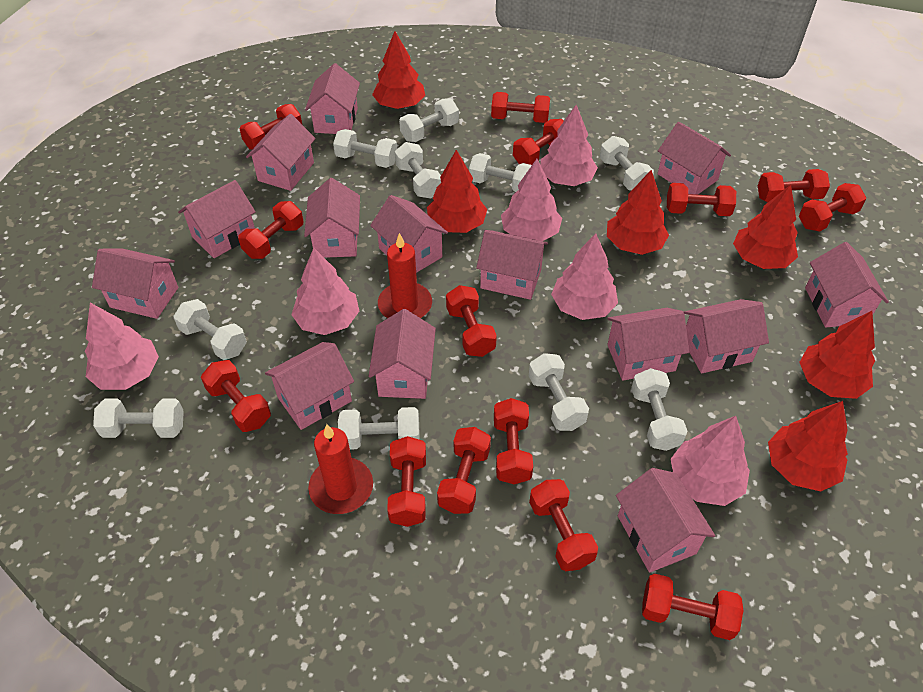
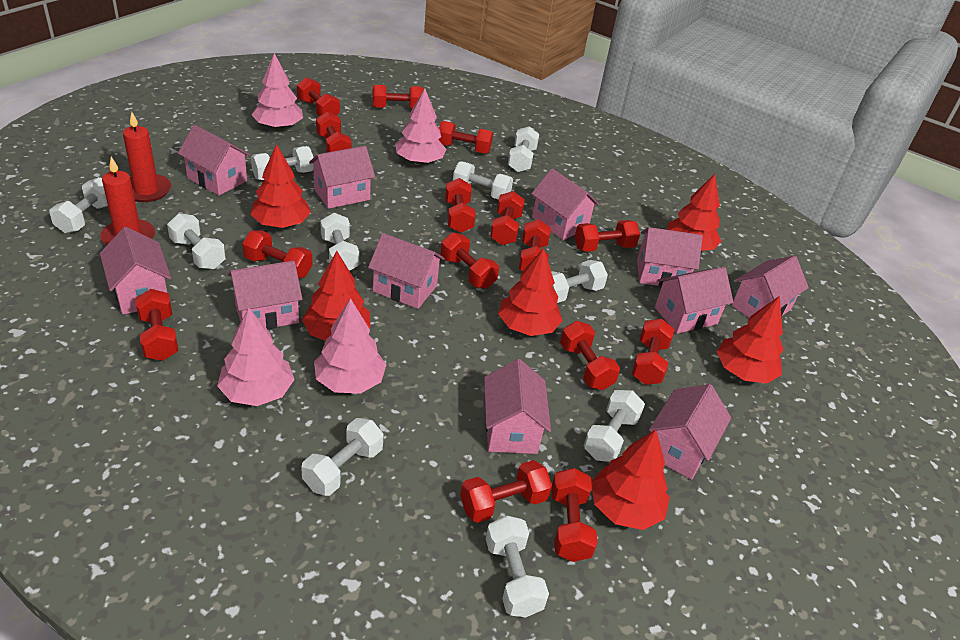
pink house: [92,248,178,319] [178,180,256,258] [246,114,316,191] [265,342,354,430] [304,178,360,258] [305,63,360,134] [369,309,436,399] [370,195,448,273] [476,230,548,300] [607,308,689,381] [616,468,715,573] [658,122,731,195] [684,299,769,373] [805,242,889,328] = 14 -> [100,227,171,315] [178,125,250,196] [228,261,303,330] [309,146,375,209] [368,233,445,309] [484,359,551,454] [531,169,599,240] [637,227,703,287] [649,384,731,480] [655,267,734,334] [731,256,809,318] = 11
pink tree: [85,303,159,390] [291,248,359,335] [501,159,562,241] [540,105,598,186] [551,233,618,320] [671,416,750,506] = 6 -> [217,308,295,406] [251,53,303,130] [314,298,387,394] [395,89,447,164] = 4
red dumbbell: [201,360,271,432] [238,201,304,259] [240,104,302,150] [387,436,426,527] [437,427,491,514] [446,285,497,357] [491,92,550,123] [494,398,533,484] [513,119,564,165] [529,479,598,571] [642,574,743,640] [667,183,736,216] [758,169,830,202] [799,183,866,232] = 14 -> [135,289,179,361] [242,230,312,278] [297,77,340,116] [316,112,352,152] [372,85,423,109] [438,121,493,154] [441,232,499,289] [445,178,476,233] [460,460,552,523] [490,191,525,245] [519,219,551,271] [551,468,598,562] [560,321,620,390] [575,220,640,252] [632,319,674,385] = 15

